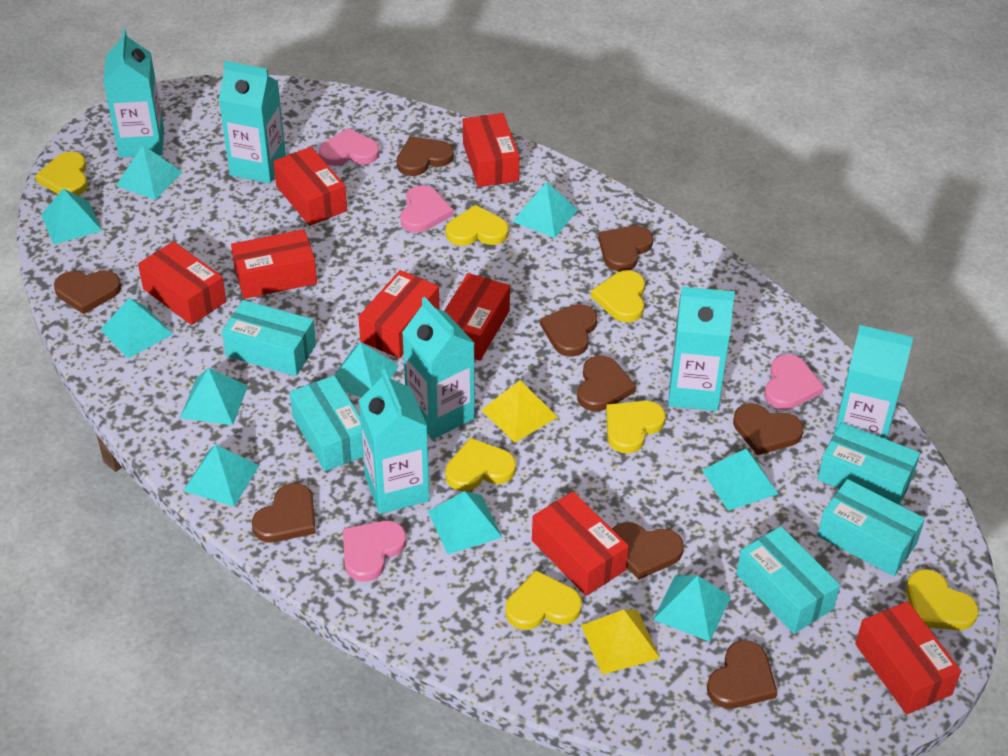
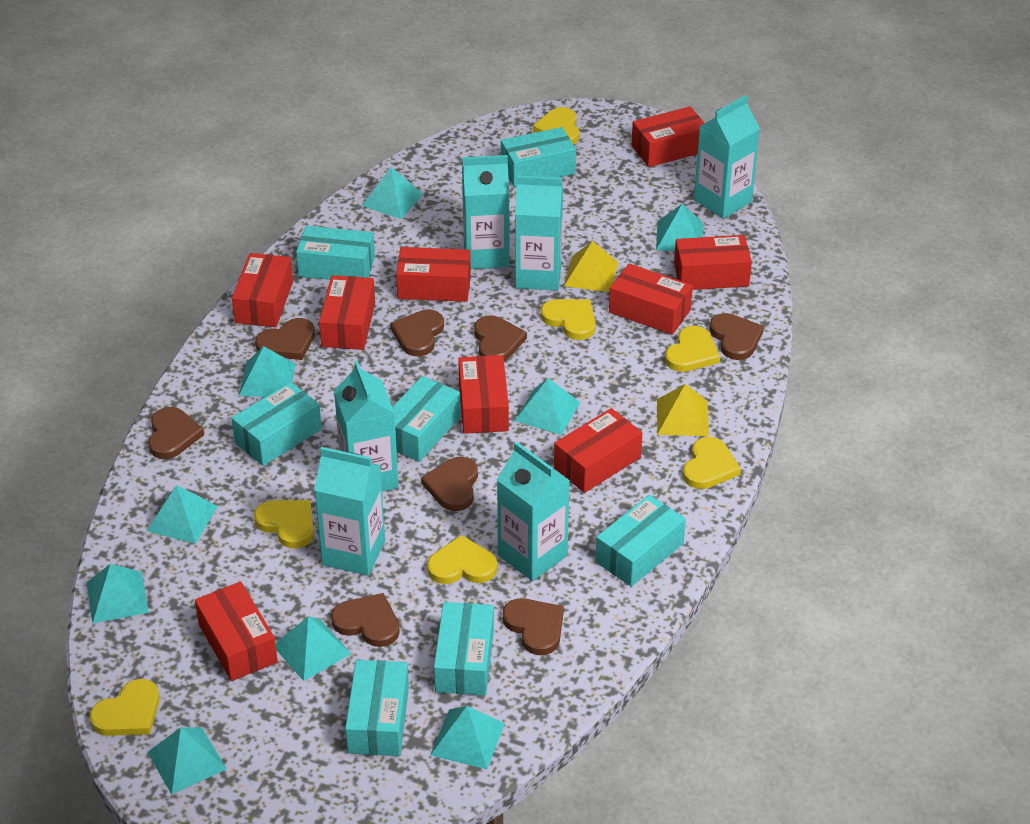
brown heart: [54,270,121,314] [252,483,316,542] [397,136,454,176] [540,304,597,357] [577,355,636,411] [598,226,653,271] [612,522,684,580] [707,640,777,709] [733,403,804,455] = 9 -> [148,407,204,459] [255,318,315,360] [331,593,400,647] [390,310,444,356] [421,457,478,511] [474,315,527,361] [503,598,564,655] [709,313,764,360] = 8
pink heart: [319,128,380,166] [343,521,406,582] [400,185,453,233] [764,354,824,410] = 4 -> none = 0
red box: [138,241,226,325] [231,229,317,299] [273,147,347,226] [358,270,440,358] [444,273,510,361] [463,113,519,187] [532,491,629,596] [855,601,961,714] = 8 -> [195,581,278,681] [232,253,293,327] [319,275,375,350] [396,247,471,302] [458,355,509,434] [554,408,642,493] [609,263,693,335] [632,106,705,167] [674,235,752,290] = 9
turquoise box: [222,300,316,376] [290,376,363,471] [736,526,840,634] [817,479,925,576] [818,422,920,505] = 5 -> [232,382,322,466] [296,226,375,280] [345,660,409,756] [393,376,461,462] [434,602,494,696] [501,127,576,187] [595,495,686,587] = 7
turquoise pyramid: [41,188,102,244] [100,298,173,358] [116,145,182,200] [180,368,248,425] [183,444,260,507] [334,342,399,397] [428,491,502,554] [512,182,578,238] [653,575,731,642] [702,449,778,511] = 10 -> [86,564,149,624] [147,485,218,544] [147,727,227,795] [239,346,296,397] [275,616,351,681] [362,167,424,219] [431,706,505,769] [514,378,581,435] [656,204,703,251] = 9

